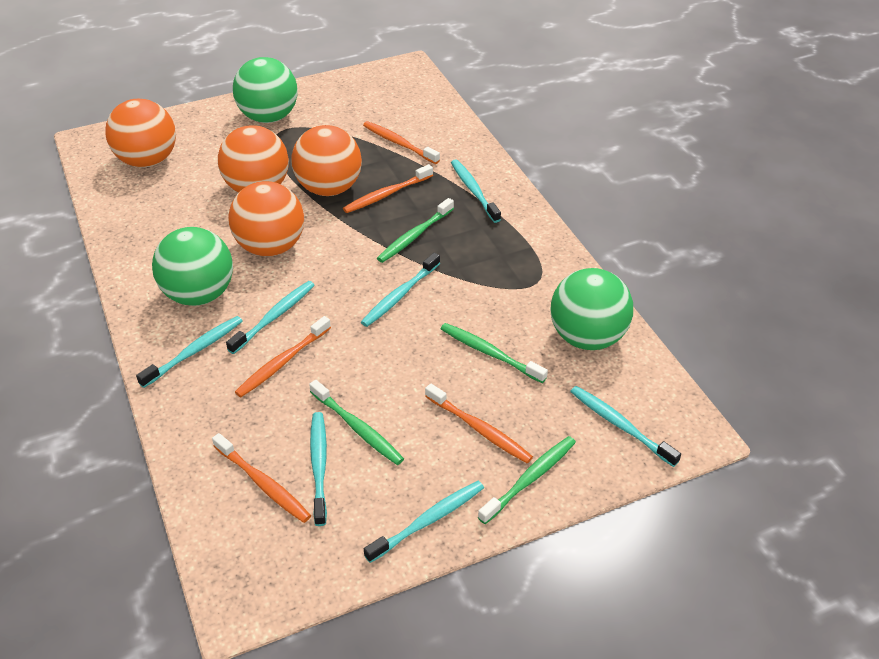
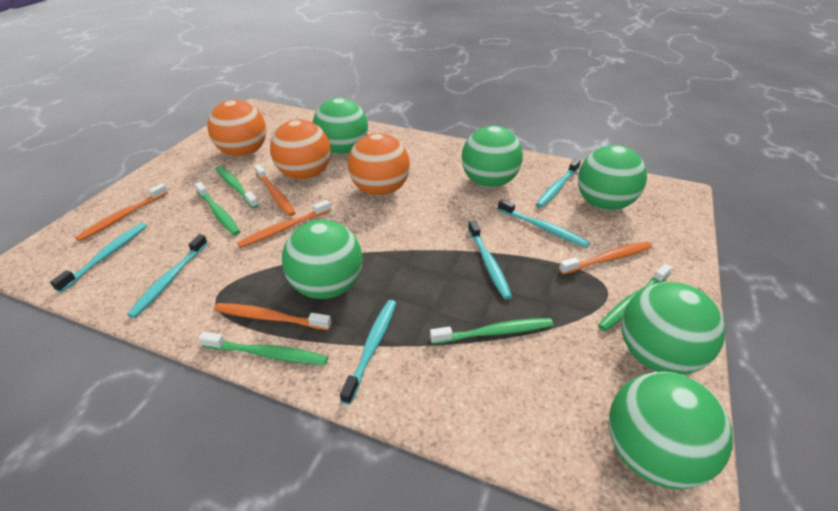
green ball: [152,227,233,306] [233,57,298,123] [550,268,633,350] = 3 -> [282,220,363,299] [313,98,368,155] [462,126,523,188] [578,145,647,210] [608,372,733,489] [621,282,725,375] = 6
green toothbrush: [309,380,404,465] [377,198,454,263] [441,323,548,383] [478,436,576,524] = 4 -> [195,182,240,235] [199,332,328,365] [216,166,259,209] [430,318,553,344] [598,264,672,331] = 5
orange ball: [105,99,176,168] [218,125,289,193] [229,181,304,256] [291,125,362,196] = 4 -> [207,100,266,157] [270,119,331,180] [348,133,410,196] = 3
turquoise toothbrush: [136,316,242,388] [226,281,315,354] [310,412,327,526] [361,253,440,327] [364,481,484,563] [451,159,501,223] [570,386,681,467] = 7 -> [50,222,147,293] [127,234,208,318] [340,300,396,405] [468,220,512,299] [498,199,590,248] [536,159,581,208] = 6

